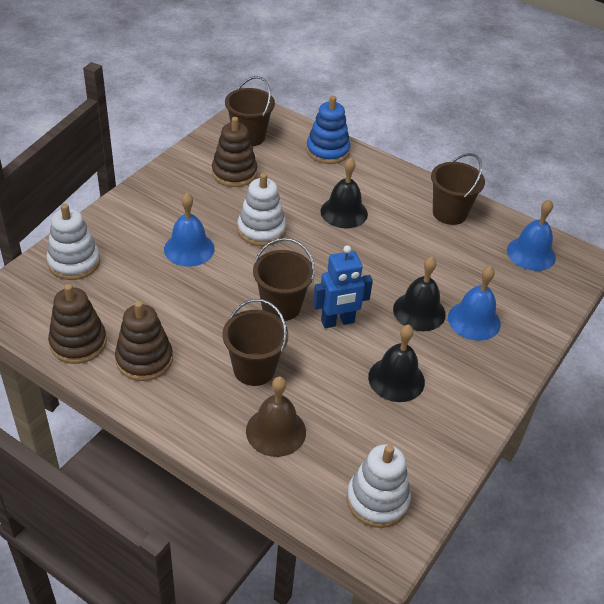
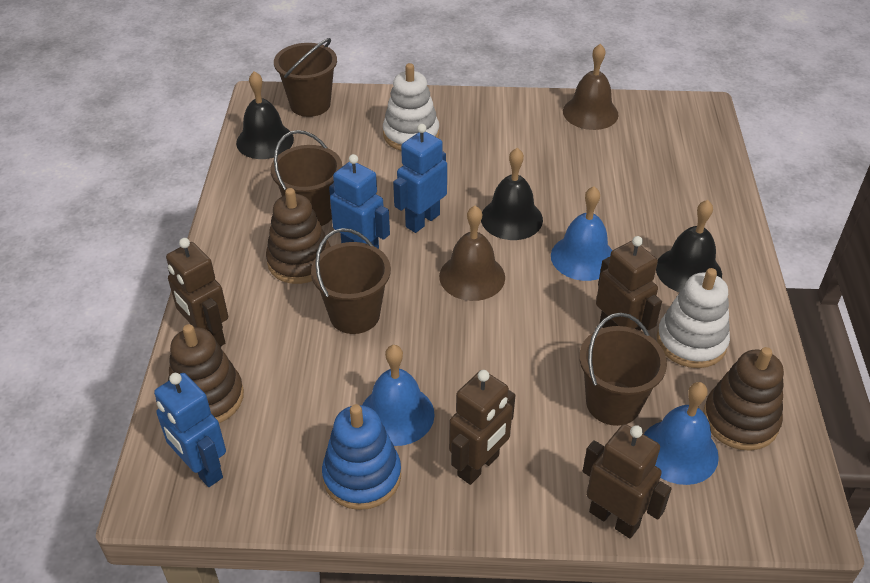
blue robot: [313,245,373,328] = 1 -> [154,373,226,487] [329,154,390,249] [393,124,447,233] = 3
brown bell: [246,377,306,457] = 1 -> [439,206,505,301] [563,44,619,130] = 2
brown robot: none = 0 -> [166,238,228,347] [449,370,515,485] [583,424,672,538] [596,236,662,331] = 4
white stacking toy: [46,204,100,280] [237,173,286,246] [346,444,411,528] = 3 -> [383,63,439,151] [657,268,730,368] = 2

